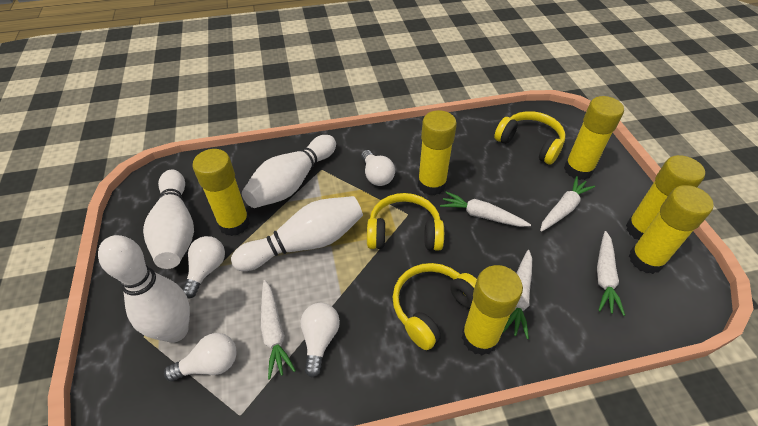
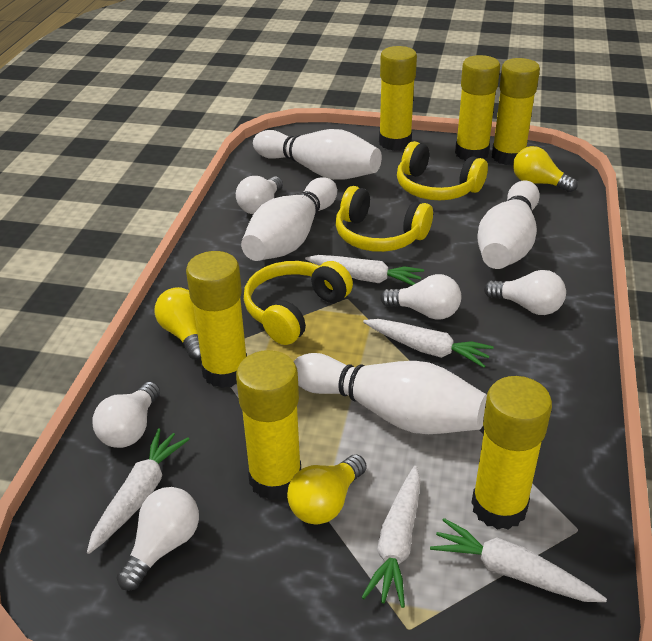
white light bulb: [164,333,237,382] [182,236,225,299] [300,303,340,378] [361,150,395,186] = 4 -> [92,381,160,448] [116,487,199,591] [236,176,283,214] [380,274,461,320] [484,270,566,315] = 5
yellow light bulb: none = 0 -> [155,287,201,360] [287,454,367,525] [513,146,578,192] = 3

